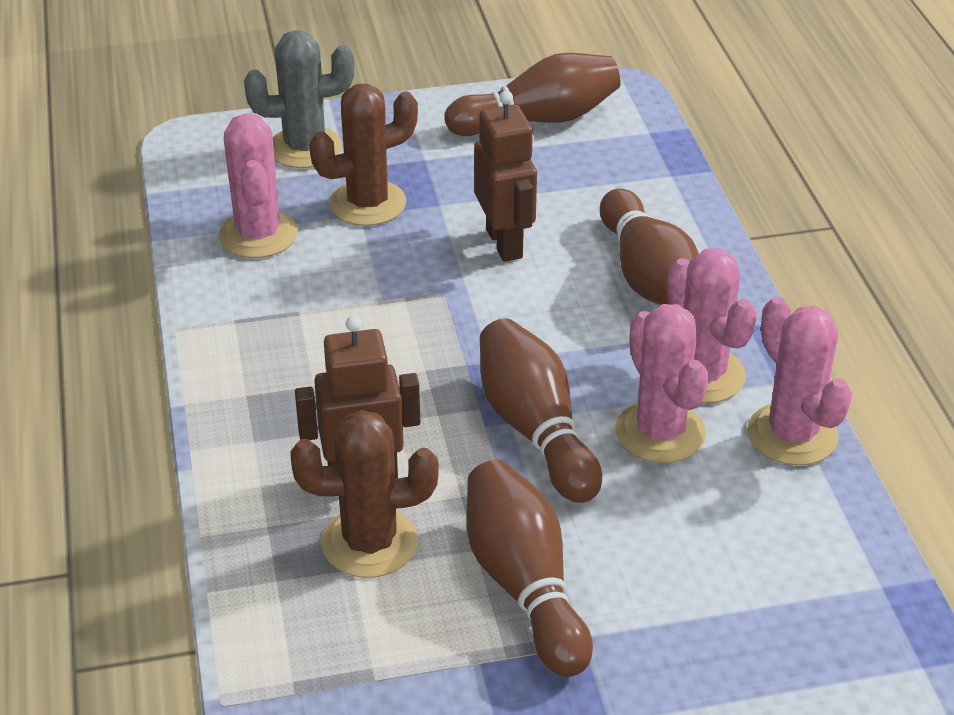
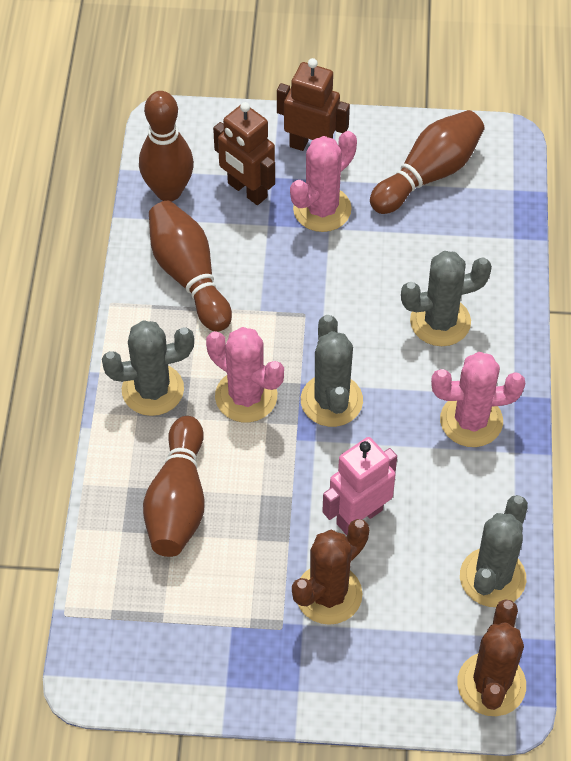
grey cactus: [244,30,355,168] = 1 -> [102,320,194,416] [301,315,363,427] [401,251,492,346] [460,495,528,607] = 4
pink cactus: [219,113,298,258] [615,304,709,463] [667,248,757,403] [747,297,852,465] = 4 -> [206,327,284,422] [290,131,357,232] [431,352,525,447] = 3
pink robot: none = 0 -> [322,437,397,535] = 1

